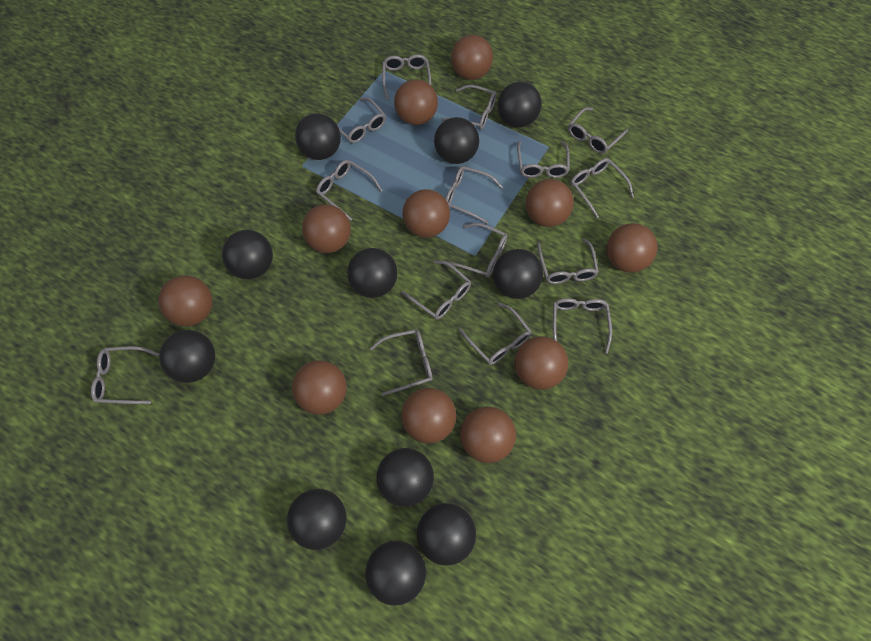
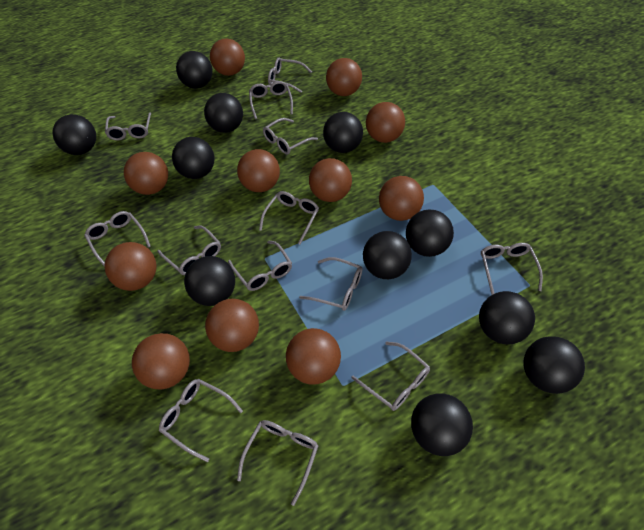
grey glasses: [91,346,159,404] [316,160,383,221] [338,98,386,143] [370,329,433,396] [382,54,431,100] [401,260,471,320] [441,85,497,130] [445,223,507,278] [446,166,503,224] [458,302,532,365] [517,141,570,178] [537,238,599,284] [553,298,612,353] [568,107,628,154] [570,158,634,218] = 15 -> [84,211,151,267] [105,112,151,140] [157,226,221,275] [159,379,243,462] [228,241,292,291] [237,420,318,506] [249,81,293,119] [259,191,319,244] [263,118,318,155] [268,57,312,93] [299,257,363,311] [351,341,430,411] [481,243,543,295] = 13

